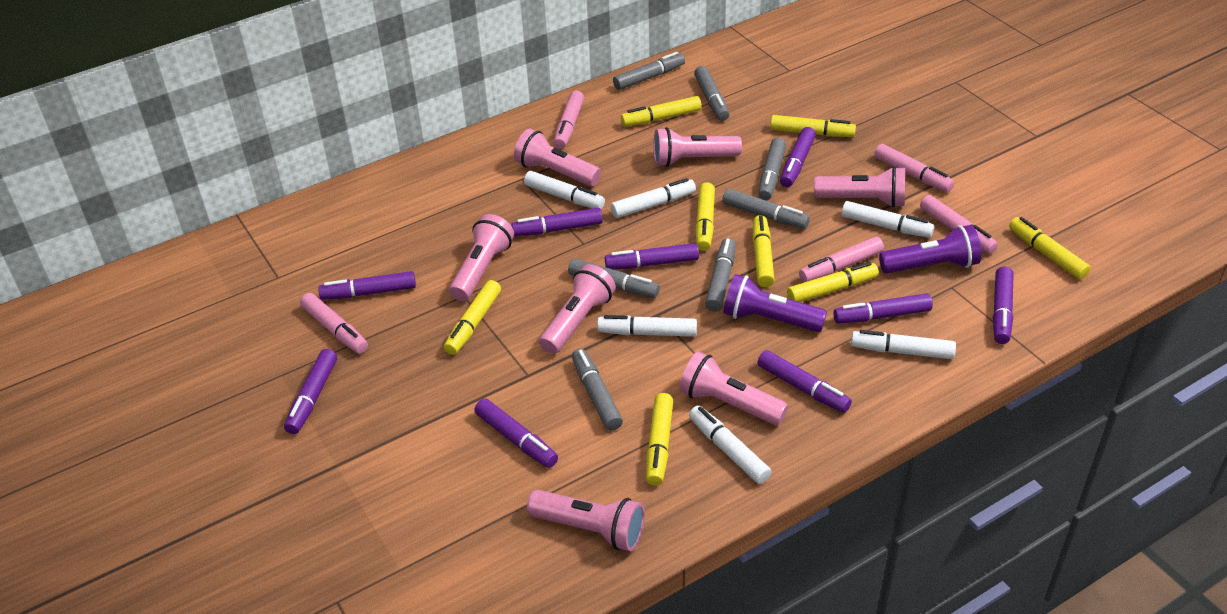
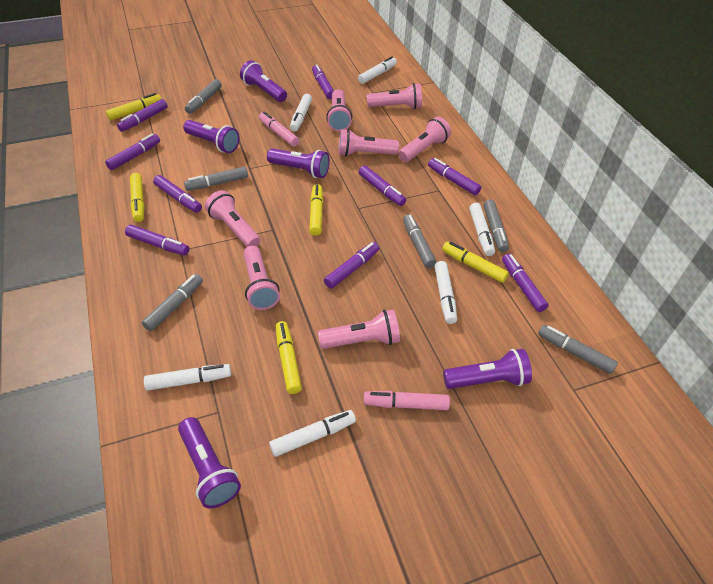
grey marker: [568,258,660,298] [572,349,623,431] [613,52,685,90] [694,66,729,121] [705,238,736,312] [722,189,810,229] [758,138,786,200] = 7 -> [142,274,203,331] [184,167,248,191] [185,79,222,114] [403,214,436,268] [483,199,509,252] [538,325,618,374] = 6
pink marker: [300,293,368,354] [554,91,584,149] [799,237,884,282] [874,144,954,192] [920,195,998,254] = 5 -> [259,111,299,147] [364,391,450,410] = 2
purple flashlight: [723,274,827,332] [879,225,981,274] = 2 -> [178,417,241,508] [183,120,240,153] [240,60,287,102] [267,148,330,178] [443,349,532,389] = 5
yellow marker: [444,280,501,355] [621,96,702,126] [646,393,673,486] [695,182,715,251] [752,215,775,287] [770,115,856,137] [787,262,879,302] [1009,217,1091,280] = 8 -> [106,93,162,120] [130,173,144,222] [276,321,302,394] [309,184,323,236] [442,242,509,283] = 5

